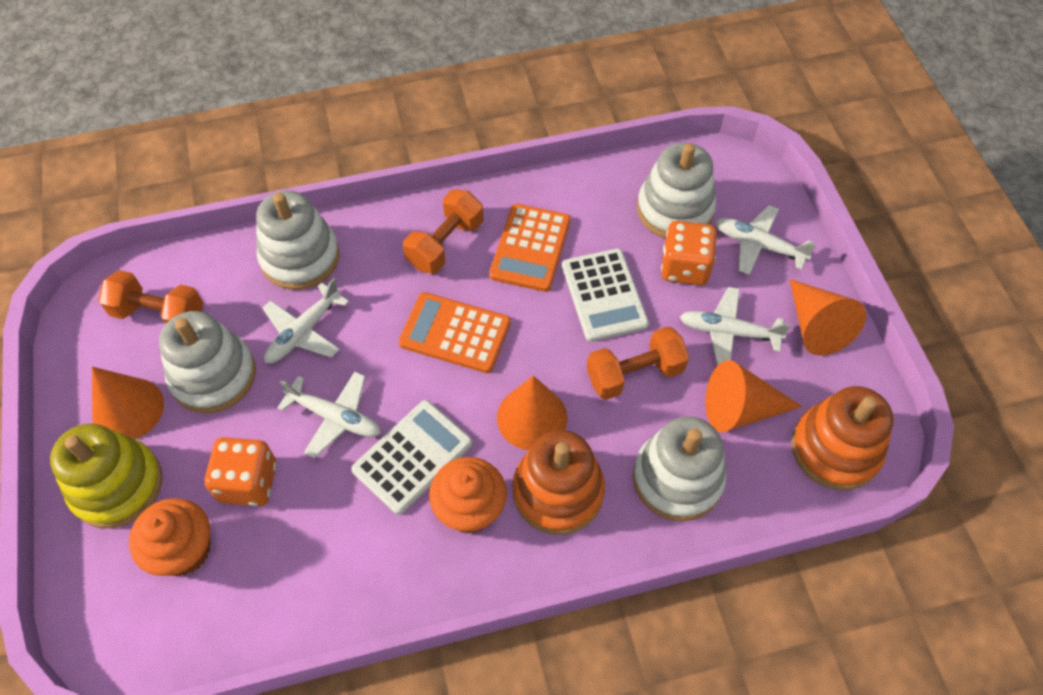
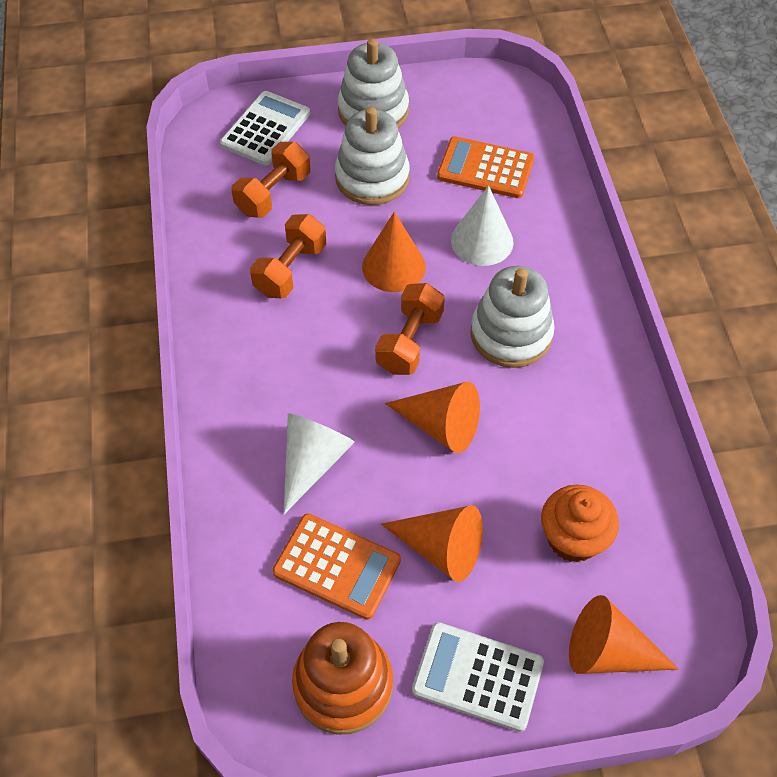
orange cupcake: [129,498,210,576] [429,457,507,534] = 2 -> [541,485,619,563] = 1
orange dice: [204,437,277,506] [661,221,717,286] = 2 -> none = 0
orange stacking toy: [513,430,605,535] [791,386,893,490] = 2 -> [292,622,393,735] = 1
white cone: none = 0 -> [284,413,355,514] [451,186,514,266] = 2
white plane: [263,278,349,363] [277,372,381,458] [680,287,791,366] [715,205,816,275] = 4 -> none = 0
white stacking toy: [159,311,256,413] [256,191,340,290] [633,416,726,521] [637,143,716,239] = 4 -> [335,107,410,205] [338,39,409,128] [470,266,555,368] = 3
yellow stacking toy: [50,424,162,528] = 1 -> none = 0

